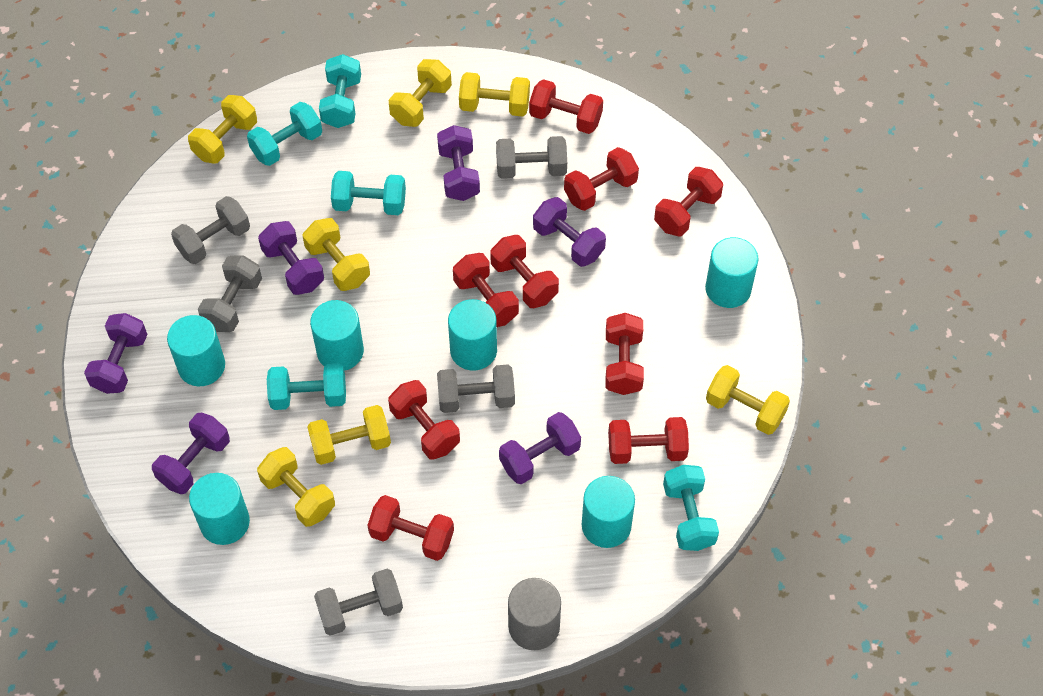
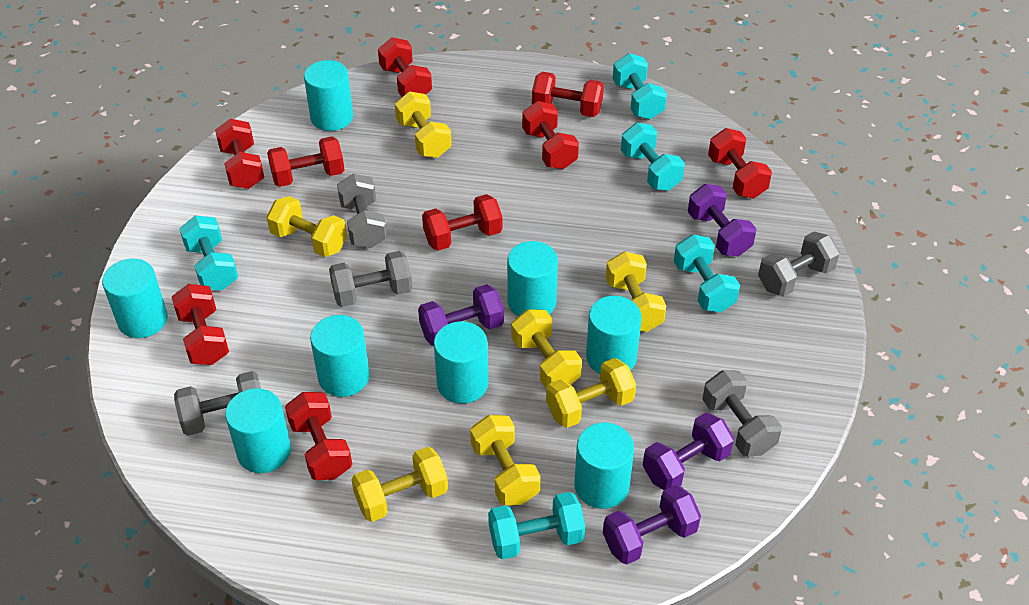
grey cylinder: [508,578,561,650] = 1 -> none = 0
purple dumbbell: [84,313,148,394] [152,413,230,494] [258,221,324,295] [437,125,480,201] [499,412,581,484] [533,197,606,267] = 6 -> [418,284,504,346] [603,485,701,565] [643,413,734,490] [688,184,756,256] = 4
turquoise cylinder: [167,315,225,386] [189,473,250,545] [310,300,364,371] [448,299,497,370] [582,476,635,548] [705,237,758,308] = 6 -> [102,259,168,338] [225,388,291,473] [304,60,353,131] [310,315,370,397] [434,321,488,404] [507,241,558,317] [574,423,634,509] [586,296,642,374] = 8

